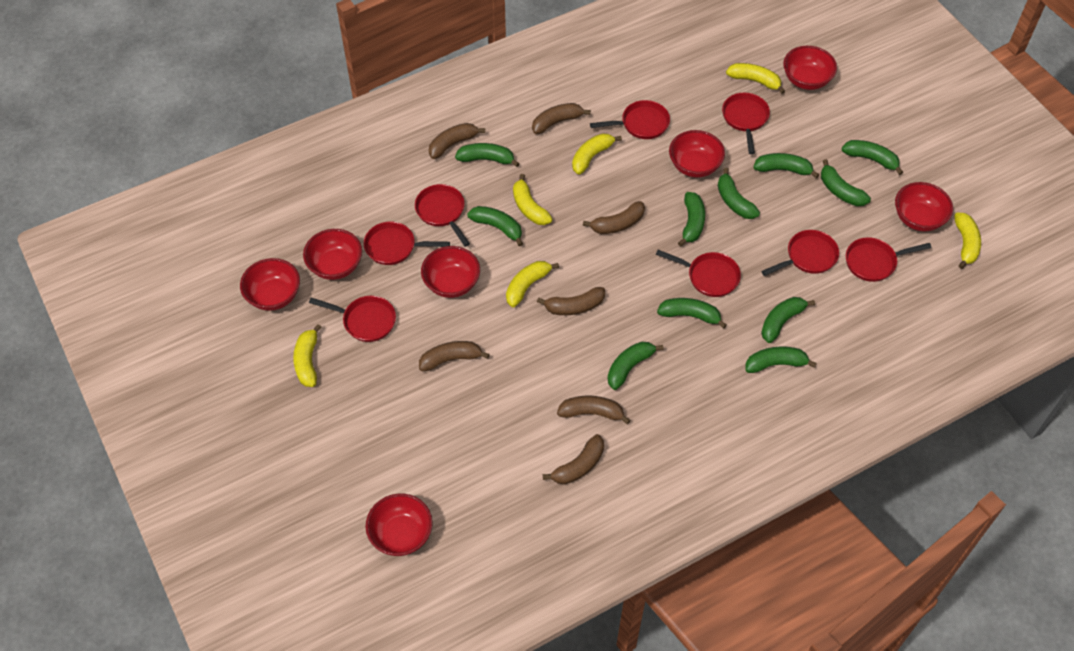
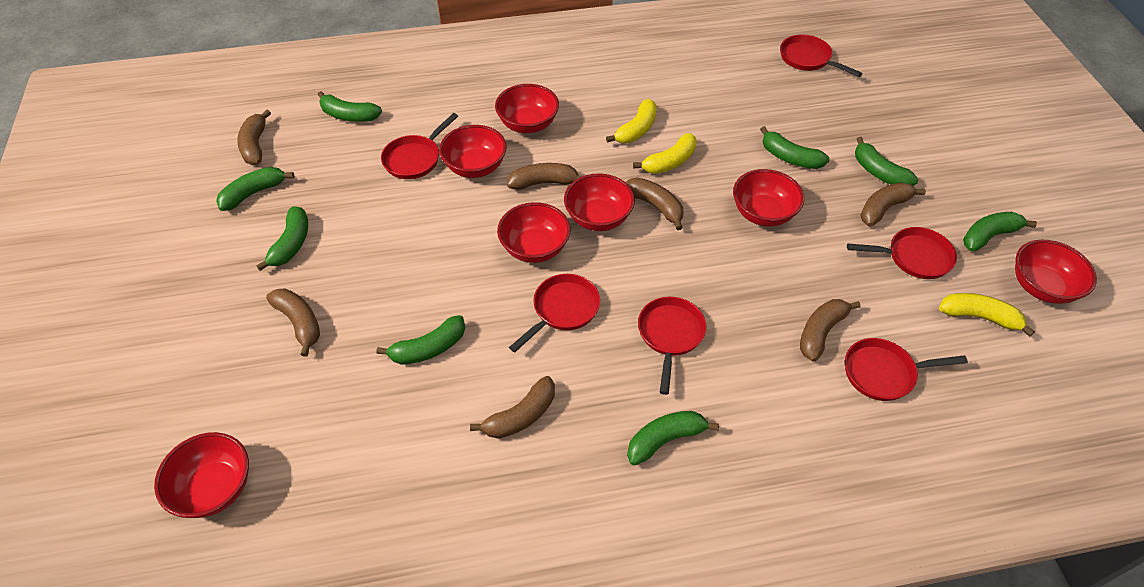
green banana: [455,143,520,167] [467,206,523,246] [608,342,664,390] [657,298,727,329] [678,192,705,247] [718,168,760,219] [745,347,817,373] [753,153,819,178] [761,297,815,343] [821,159,871,206] [842,140,903,175] = 11 -> [216,167,294,211] [256,206,308,271] [318,91,382,122] [376,315,465,365] [627,411,719,466] [760,126,829,169] [855,137,918,186] [963,212,1037,251] = 8
red pan: [309,296,396,342] [364,222,450,265] [415,184,470,247] [590,100,670,139] [656,250,741,297] [722,93,770,154] [761,230,839,276] [846,237,931,282] = 8 -> [381,113,458,179] [509,274,600,352] [638,297,706,395] [780,35,863,77] [845,338,968,401] [847,227,957,279] = 6
yellow banana: [293,324,322,387] [506,261,559,307] [513,174,552,225] [572,133,622,175] [726,63,785,94] [954,213,981,269] = 6 -> [606,99,657,143] [633,133,697,174] [939,293,1035,337] = 3

